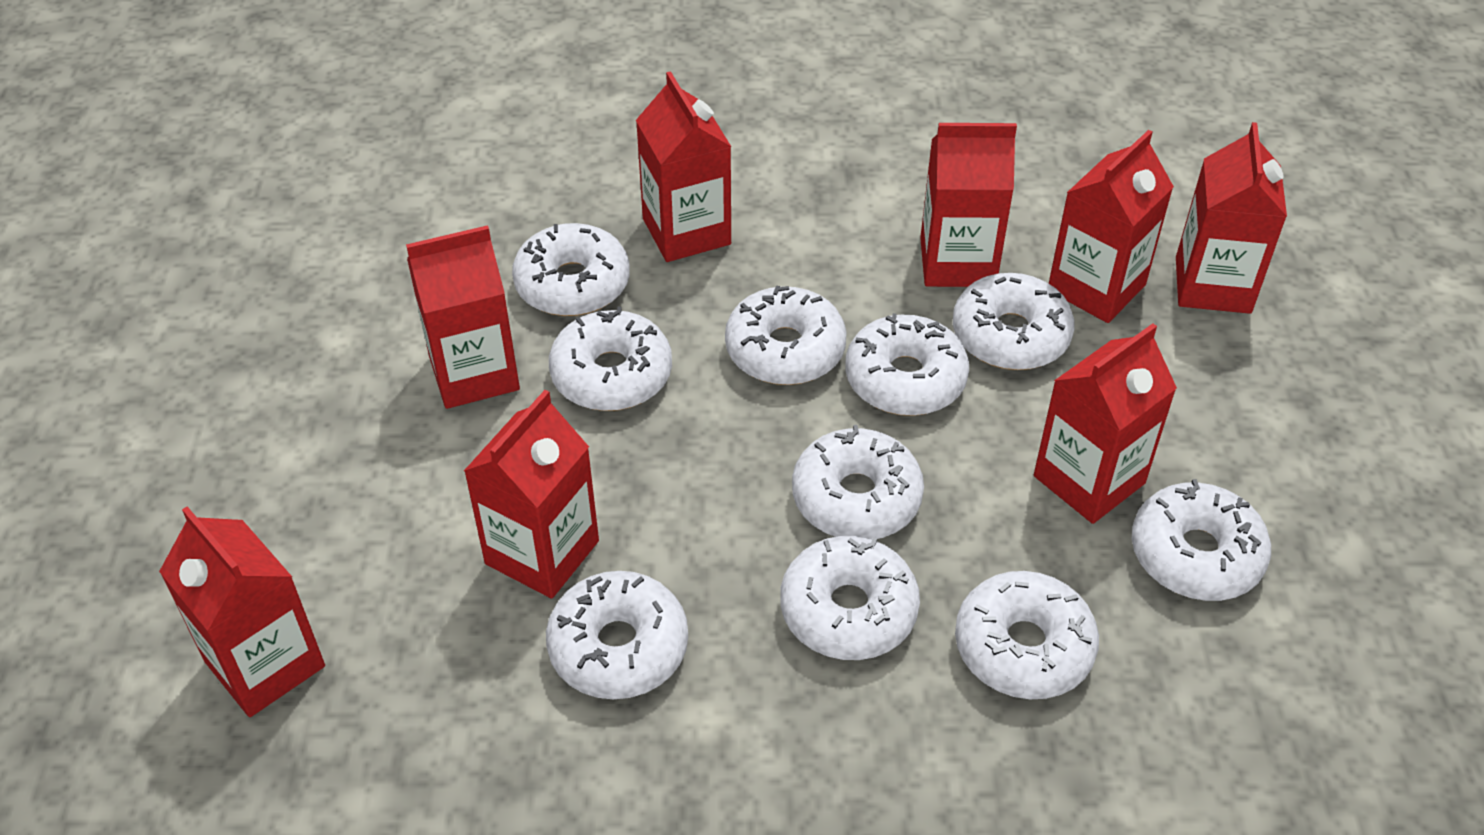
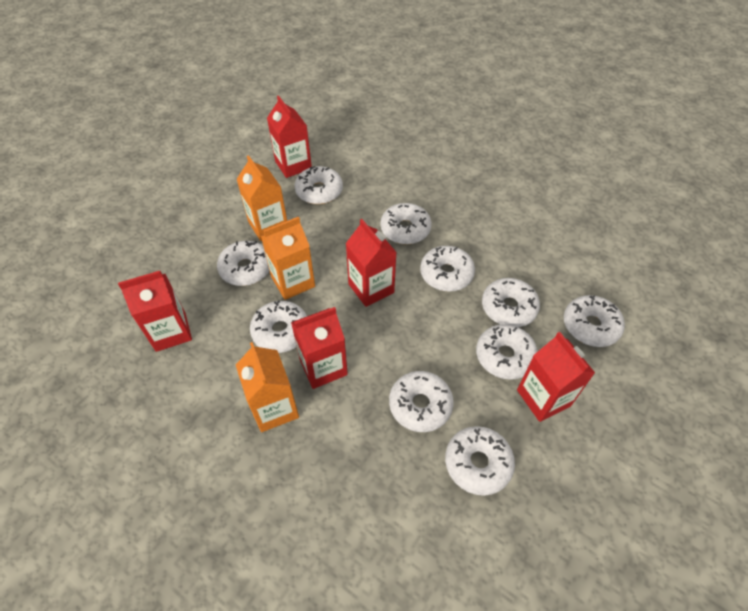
orange carton: none = 0 -> [236,342,299,432] [237,155,287,241] [261,216,315,300] = 3
red carton: [159,507,325,717] [406,225,520,409] [464,390,599,599] [636,71,731,262] [920,123,1017,287] [1034,323,1177,524] [1049,130,1174,323] [1176,122,1287,314] = 8 -> [118,271,192,352] [267,96,312,178] [291,307,348,389] [345,219,397,307] [517,332,595,422] = 5

